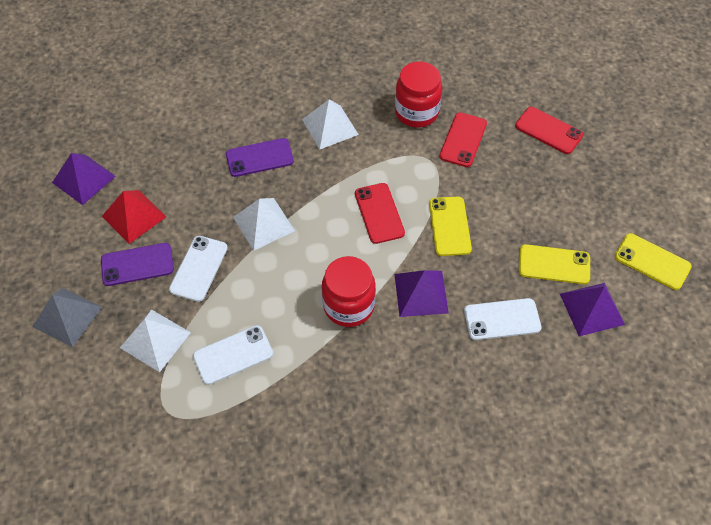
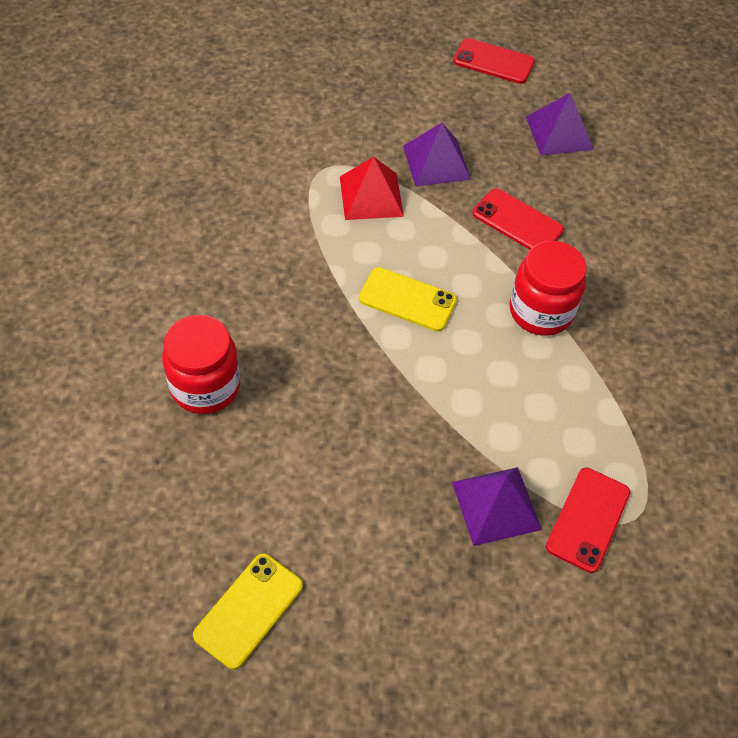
grey pyramid: [32,288,102,347] = 1 -> none = 0
purple phone: [101,243,174,286] [226,138,294,177] = 2 -> none = 0
white phone: [169,236,228,302] [193,325,273,385] [464,298,542,340] = 3 -> none = 0
white pyramid: [120,309,191,372] [233,198,295,251] [302,100,359,149] = 3 -> none = 0
yellow phone: [429,197,472,256] [519,244,590,284] [615,233,692,290] = 3 -> [193,553,303,669] [359,267,457,331] = 2

